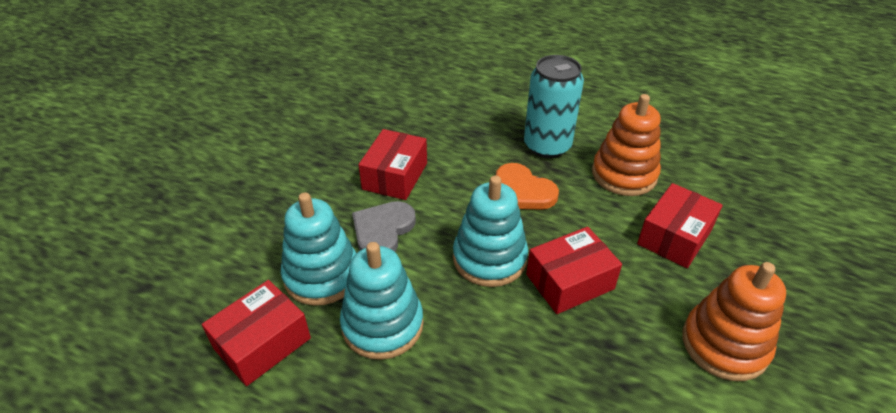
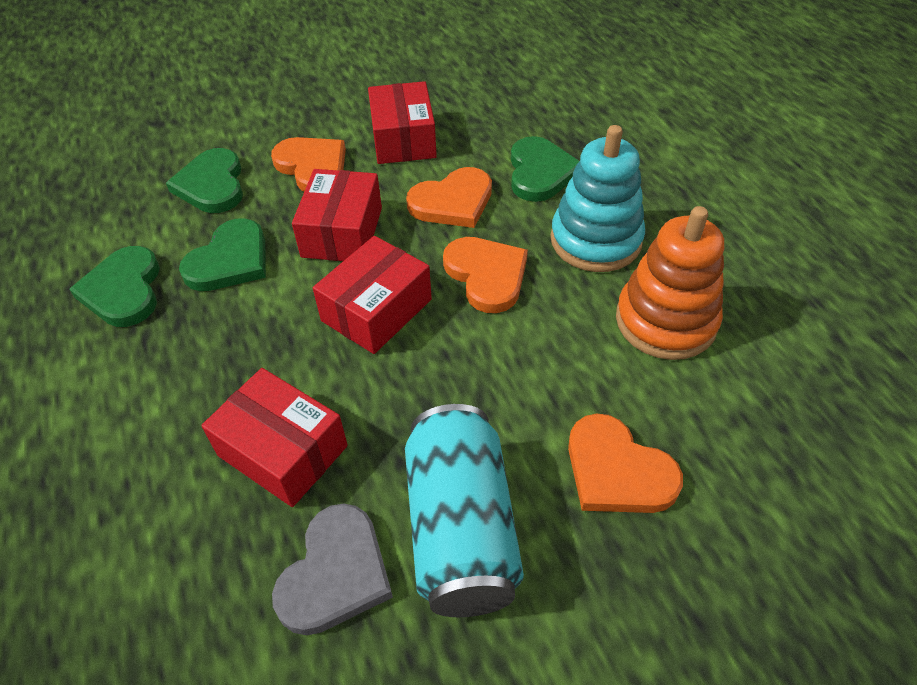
green heart: none = 0 -> [69,246,160,327] [166,148,243,213] [179,218,266,291] [511,136,579,202] = 4
orange heart: [496,163,559,209] = 1 -> [271,137,346,191] [406,167,492,228] [443,237,528,313] [568,413,683,513] = 4
orange stacking toy: [592,94,661,196] [682,262,786,381] = 2 -> [616,206,724,360] = 1
turquoise stacking toy: [281,192,356,306] [340,242,424,360] [453,175,528,287] = 3 -> [550,125,645,272] = 1

